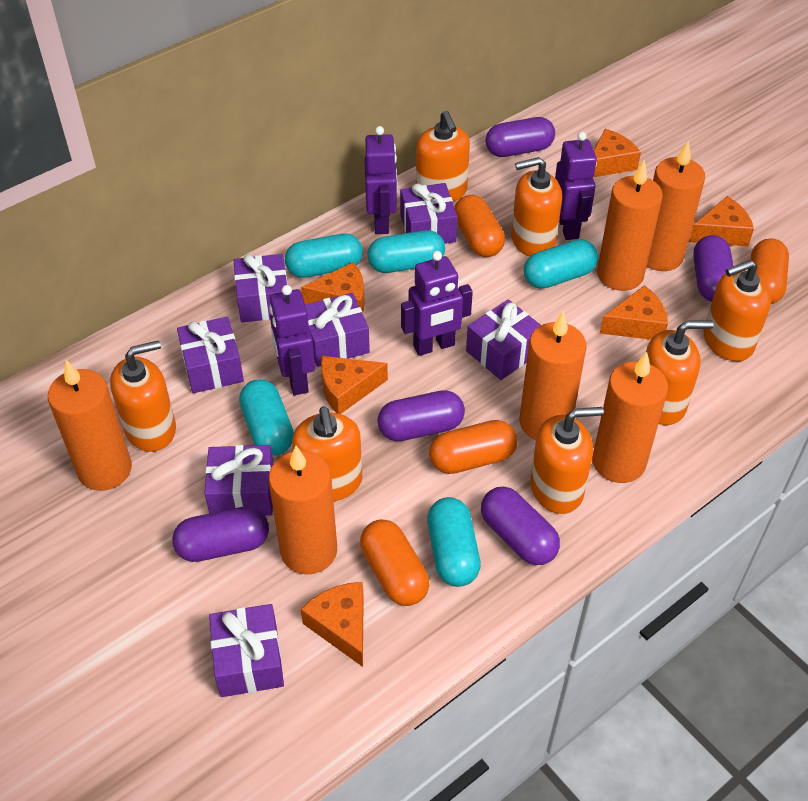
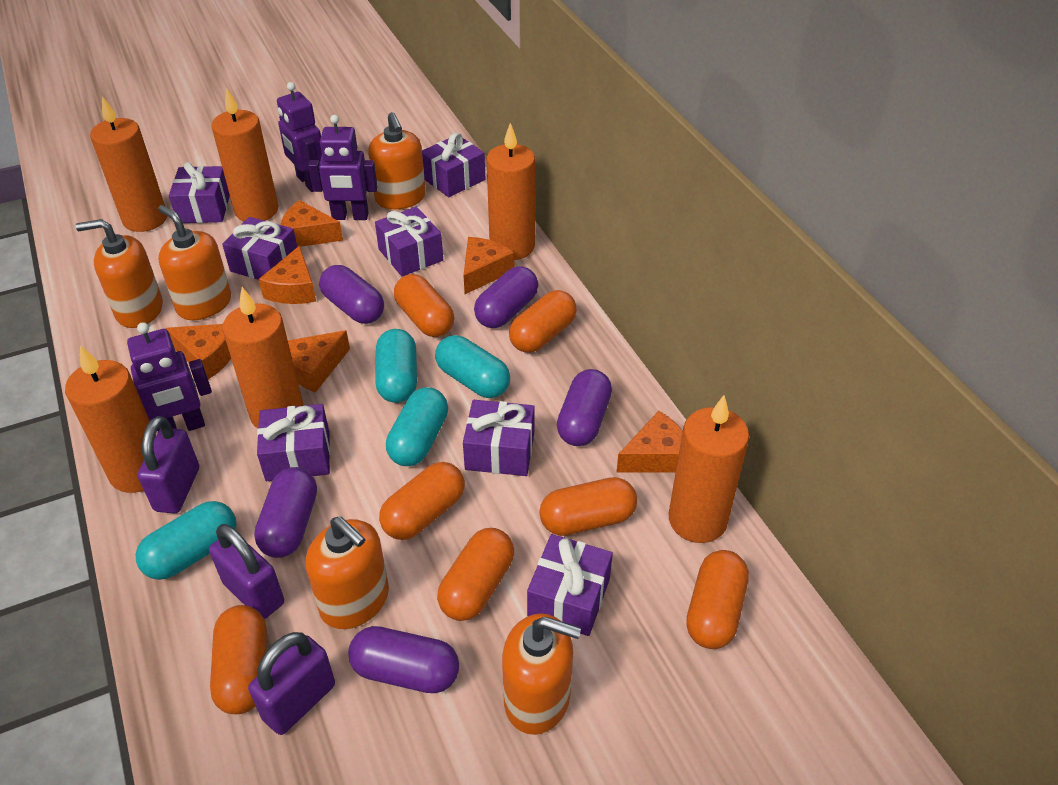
orange capsule: [360,520,429,606] [429,420,517,474] [454,195,505,257] [751,238,789,304] = 4 -> [210,605,267,714] [379,462,465,540] [394,274,454,337] [437,528,514,621] [509,290,577,353] [539,477,637,536] [686,550,749,649] = 7
orange soap dispenser: [110,340,176,452] [292,406,362,502] [416,111,470,202] [511,157,562,257] [530,407,604,514] [646,320,714,425] [704,260,771,361] = 7 -> [76,219,163,328] [158,205,231,320] [306,517,389,629] [368,112,426,209] [502,613,581,735] = 5
purple padlock: none = 0 -> [138,416,199,514] [209,524,284,619] [248,632,335,735] = 3
purple robot: [269,285,315,395] [364,126,398,234] [401,251,473,356] [555,132,597,240] = 4 -> [127,322,212,431] [277,82,322,192] [308,115,378,220] = 3
turquoise capsule: [239,379,294,456] [285,233,363,278] [368,230,445,273] [427,497,481,587] [524,239,598,289] = 5 -> [136,501,236,580] [375,329,417,403] [386,387,448,466] [435,335,510,398] = 4

